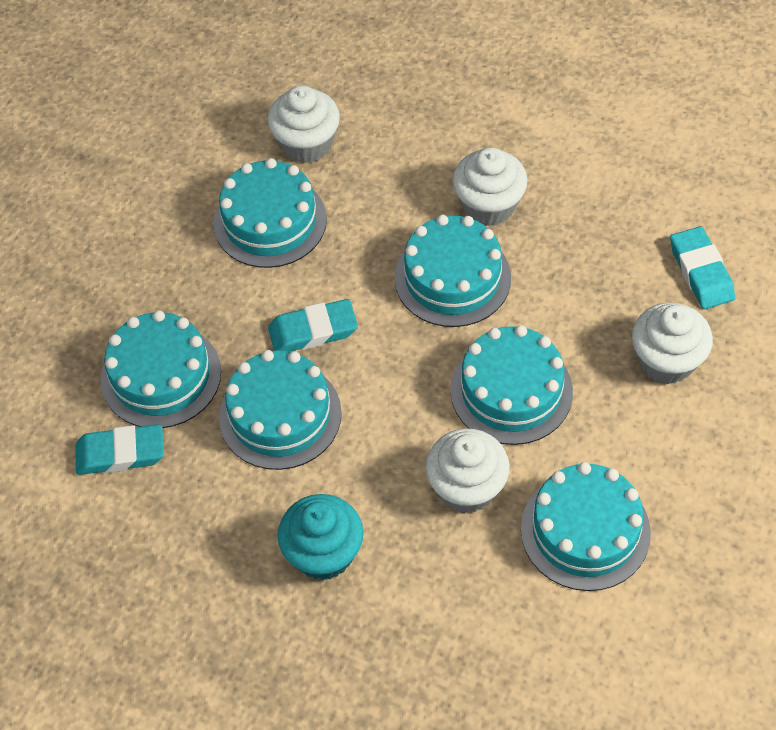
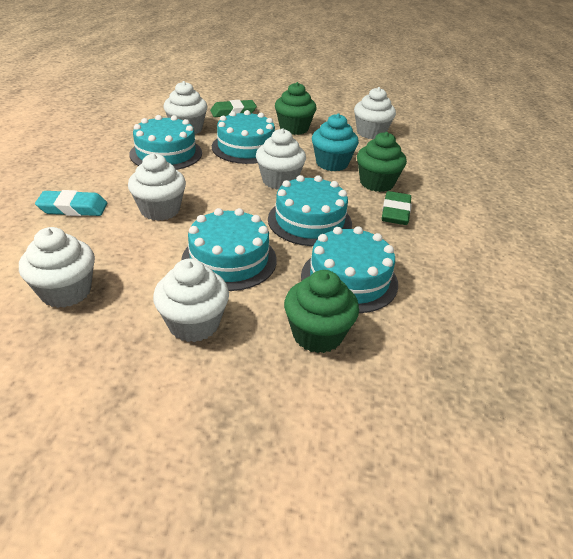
green cupcake: none = 0 -> [275,82,317,135] [284,270,359,353] [357,132,407,192] = 3
green eraser: none = 0 -> [210,100,257,117] [382,191,412,225] = 2
turquoise cake: [101,310,221,428] [214,158,327,268] [219,350,342,470] [395,215,511,327] [450,325,573,445] [521,462,651,591] = 6 -> [129,115,202,170] [181,208,277,291] [212,110,275,164] [268,175,352,246] [301,226,398,313] = 5
turquoise eraser: [75,424,164,475] [268,299,358,352] [670,226,735,309] = 3 -> [35,190,107,216] = 1
white cupcake: [268,85,340,163] [426,428,510,513] [453,147,527,226] [632,303,713,384] = 4 -> [19,227,95,308] [128,153,186,221] [153,259,229,342] [164,81,207,134] [256,128,306,189] [354,87,396,139] = 6

